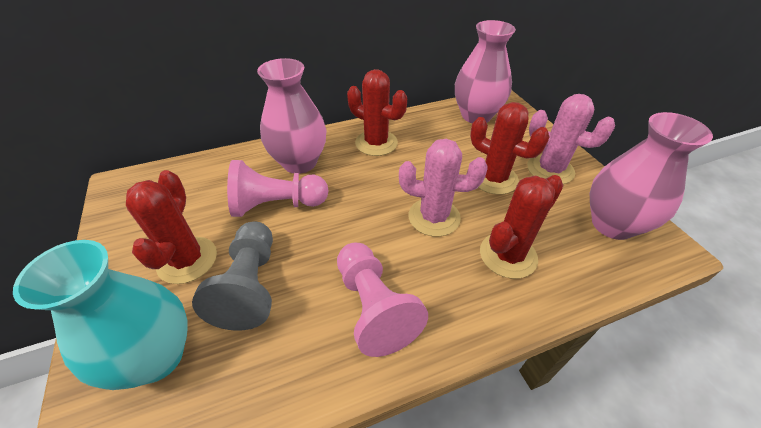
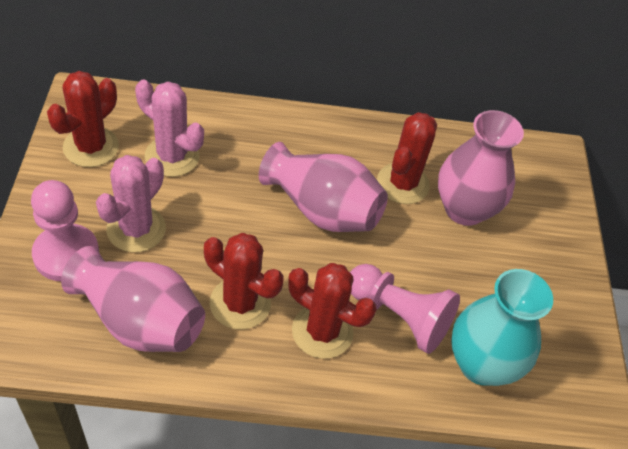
grey pawn: [192,221,273,331] = 1 -> none = 0

